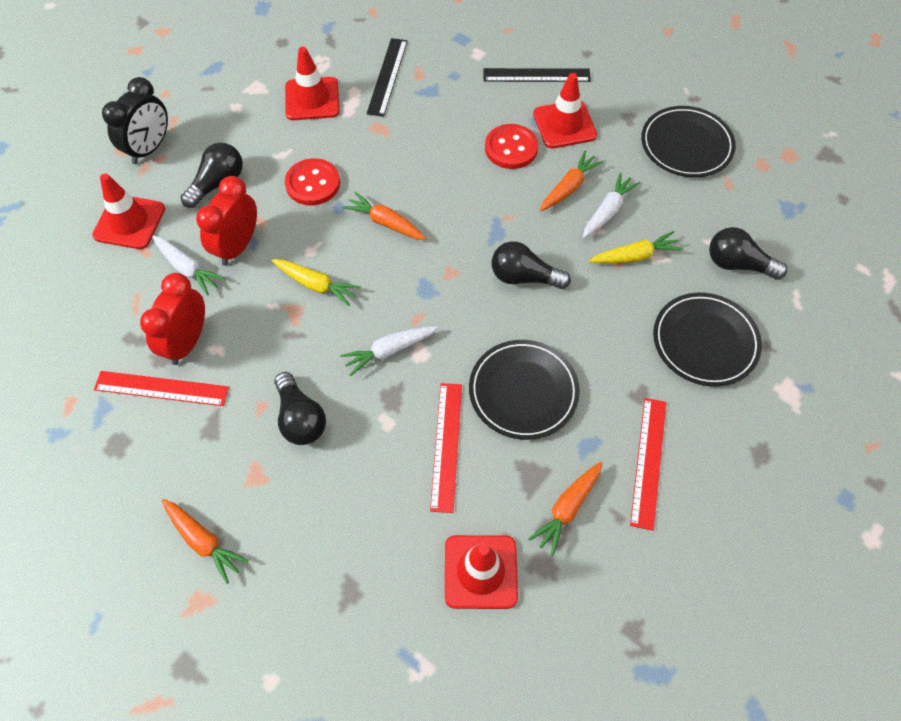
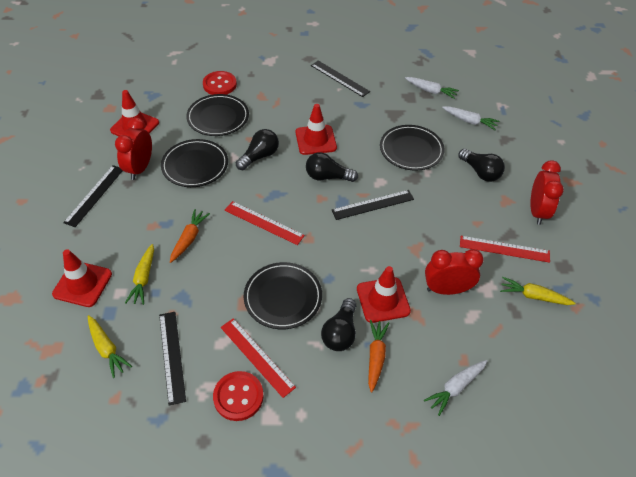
black clock: [102,77,168,164] = 1 -> none = 0
black plate: [469,340,580,440] [641,106,736,177] [653,293,762,387] = 3 -> [161,139,228,187] [186,94,249,136] [244,262,322,329] [380,125,445,170] = 4
black ruler: [367,38,408,117] [483,68,591,82] = 2 -> [63,165,123,227] [159,312,186,405] [311,60,370,97] [332,190,414,220] = 4
orange carrot: [162,499,249,584] [342,192,426,240] [528,462,602,556] [540,151,604,211] = 4 -> [170,209,210,263] [368,320,389,392] = 2
red clock: [140,273,205,365] [196,176,257,266] = 2 -> [115,118,152,180] [425,249,484,295] [530,160,564,225] = 3
yellow carrot: [272,259,361,306] [589,231,683,263] = 2 -> [88,315,132,378] [125,244,154,305] [500,277,576,305] = 3

